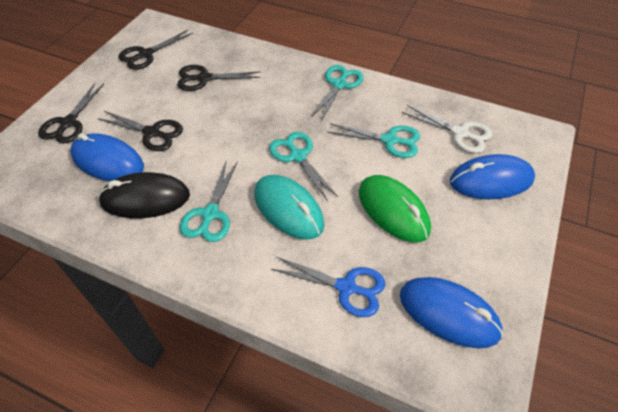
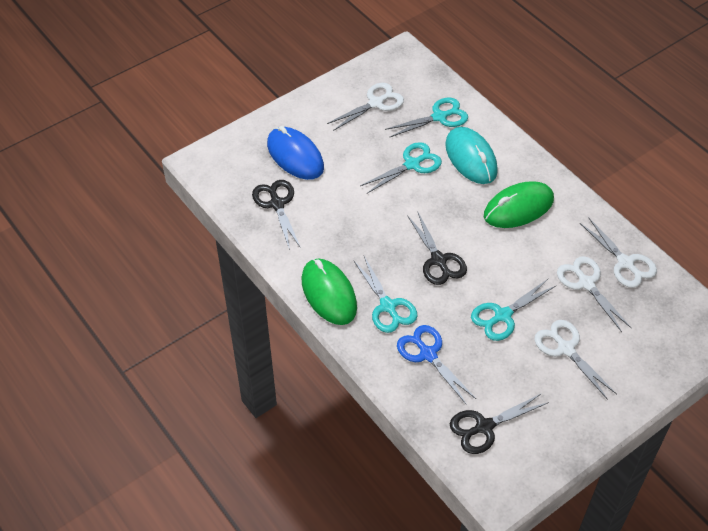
black mouse: [98,172,190,218] = 1 -> none = 0
black scissors: [38,83,104,143] [97,111,183,151] [118,30,193,70] [177,65,261,91] = 4 -> [252,180,301,250] [407,211,467,285] [450,393,549,454] = 3
blue mouse: [70,133,144,181] [400,277,503,348] [450,154,535,199] = 3 -> [267,126,324,180] = 1
green mouse: [359,175,431,242] = 1 -> [301,259,357,325] [484,181,554,228] = 2
white scissors: [402,105,492,153] = 1 -> [327,83,404,131] [534,320,617,400] [557,256,631,332] [580,217,657,288] = 4

